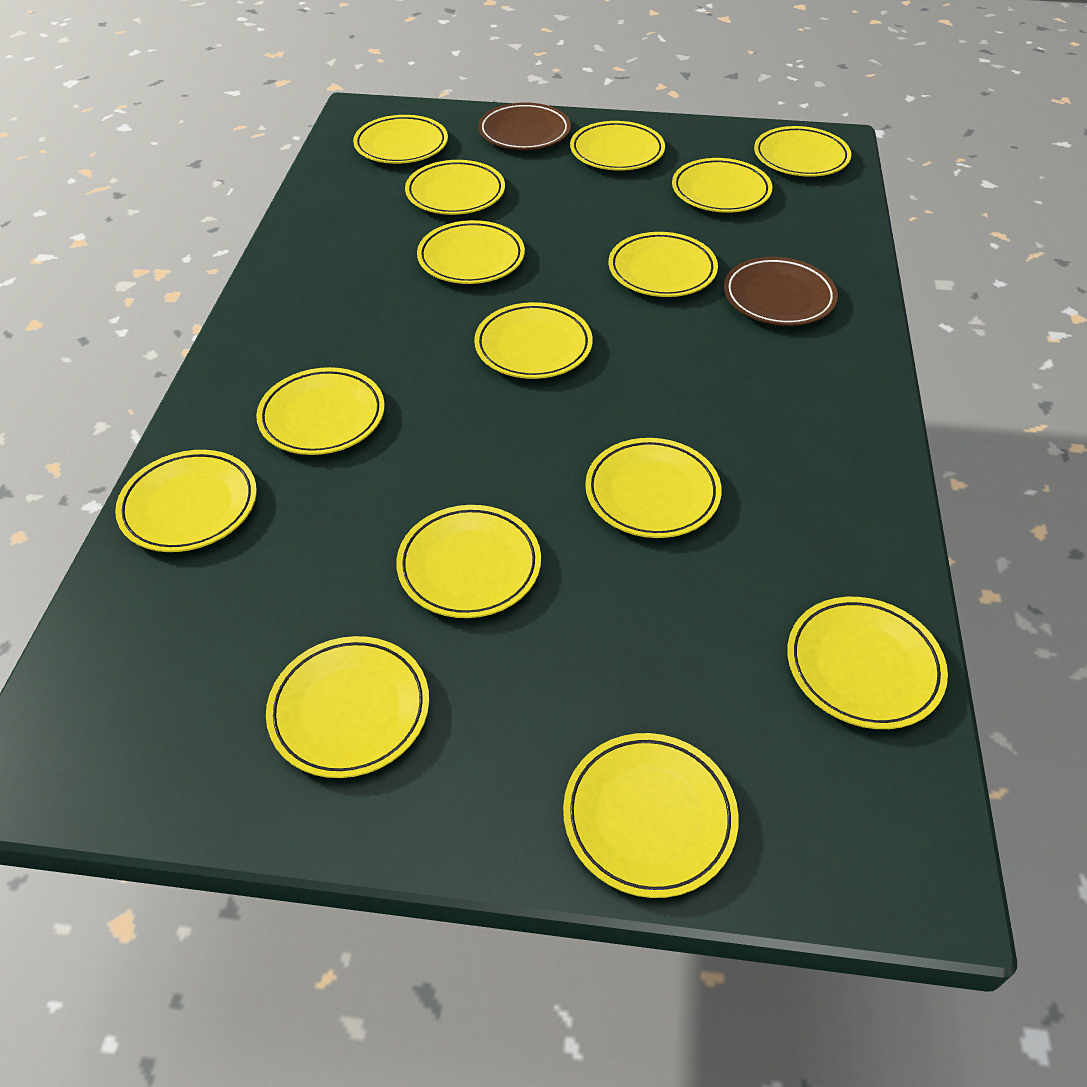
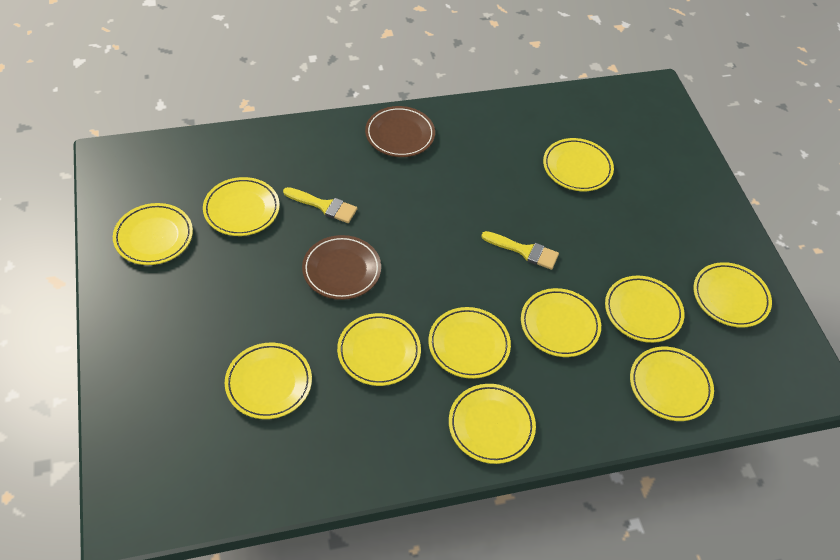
yellow brush: none = 0 -> [283,187,357,223] [481,231,559,270] = 2
yellow plate: [115,450,257,552] [256,367,385,455] [266,636,429,778] [353,115,448,164] [396,505,541,618] [405,160,505,215] [417,220,525,284] [474,302,593,379] [563,733,739,898] [570,121,665,171] [585,438,722,538] [609,232,718,297] [672,158,772,213] [754,126,851,177] [787,597,948,729] = 15 -> [113,203,193,265] [203,177,280,236] [225,343,312,419] [337,313,421,386] [428,307,511,379] [449,384,536,464] [521,288,601,357] [543,138,614,191] [605,276,684,343] [630,347,714,421] [693,262,772,328] = 11

